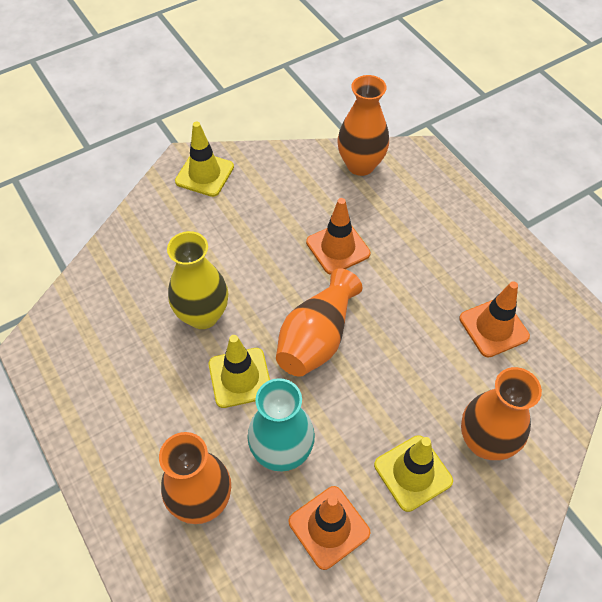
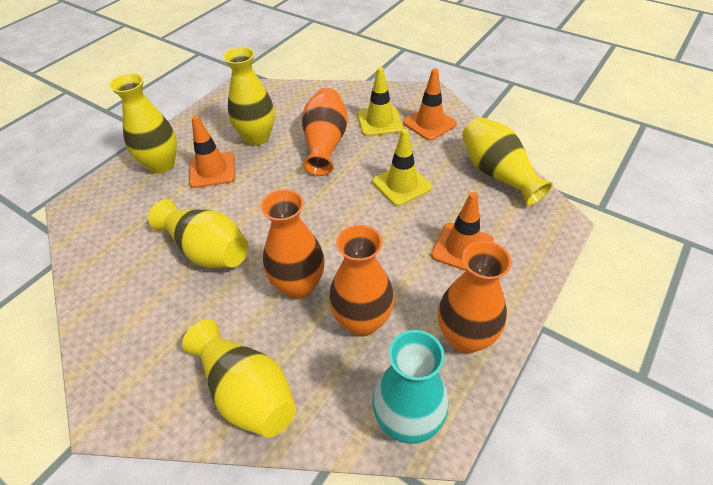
yellow traffic cone: [175,122,234,197] [209,335,270,408] [374,435,453,512] = 3 -> [358,67,403,136] [373,129,432,206] = 2
yellow vase: [167,231,228,329] = 1 -> [109,73,177,174] [148,200,249,268] [182,319,296,438] [223,47,275,145] [462,117,553,206] = 5

